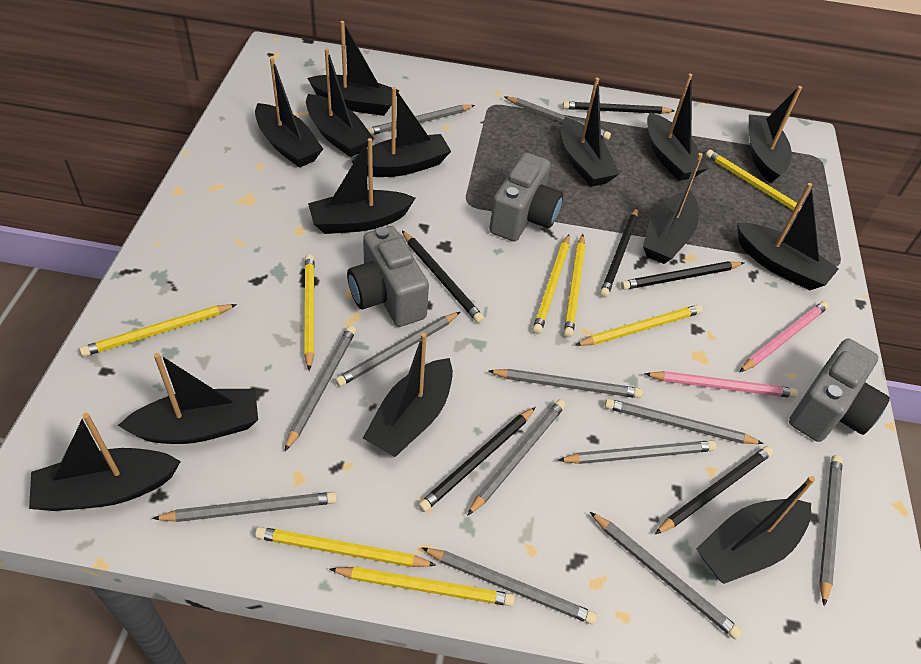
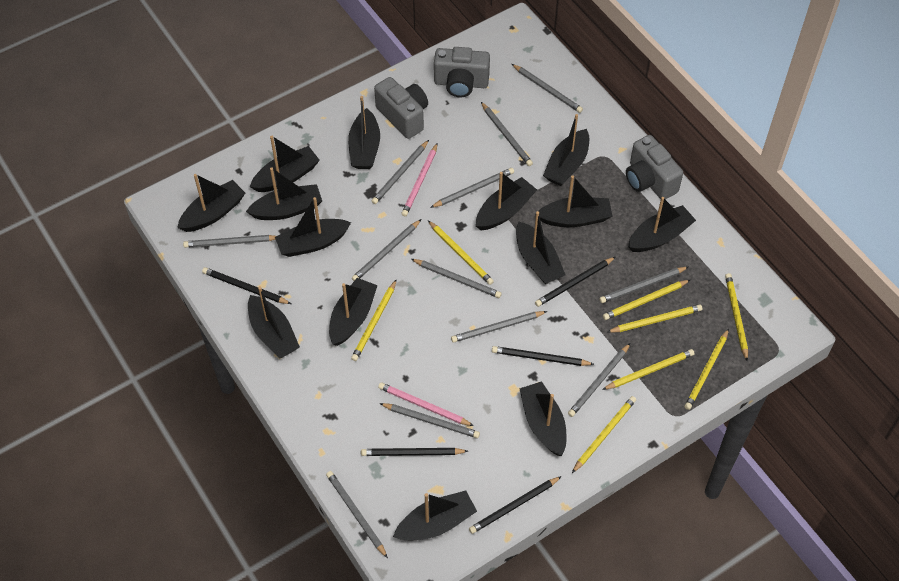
black pencil: [402,231,484,323] [418,407,536,512] [562,101,675,114] [600,207,638,298] [621,261,744,290] [655,446,773,534] = 6 -> [202,267,291,304] [361,448,468,456] [469,476,562,534] [492,346,595,366] [535,257,615,307] = 5

